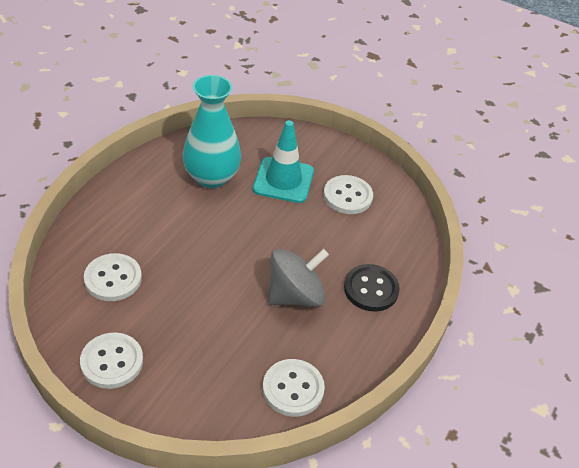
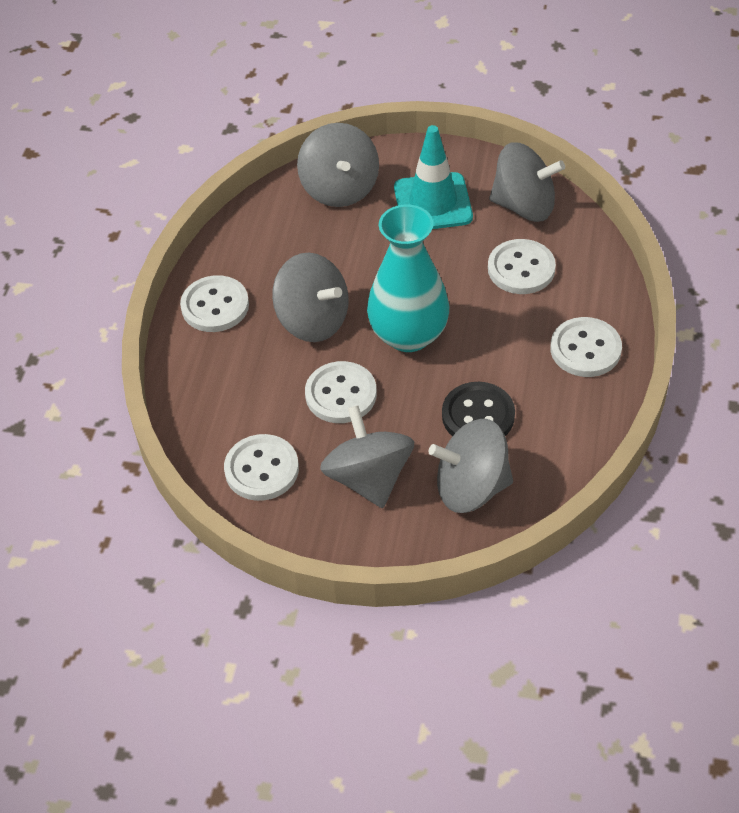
grey spinning top: [268,249,329,307] = 1 -> [272,253,349,342] [297,123,379,207] [320,405,414,508] [429,419,513,513] [489,142,565,222] = 5
white button: [80,332,143,389] [84,253,142,301] [263,359,325,417] [324,175,373,214] = 4 -> [180,275,249,332] [224,434,299,501] [305,361,377,423] [488,239,556,294] [550,317,622,377] = 5

